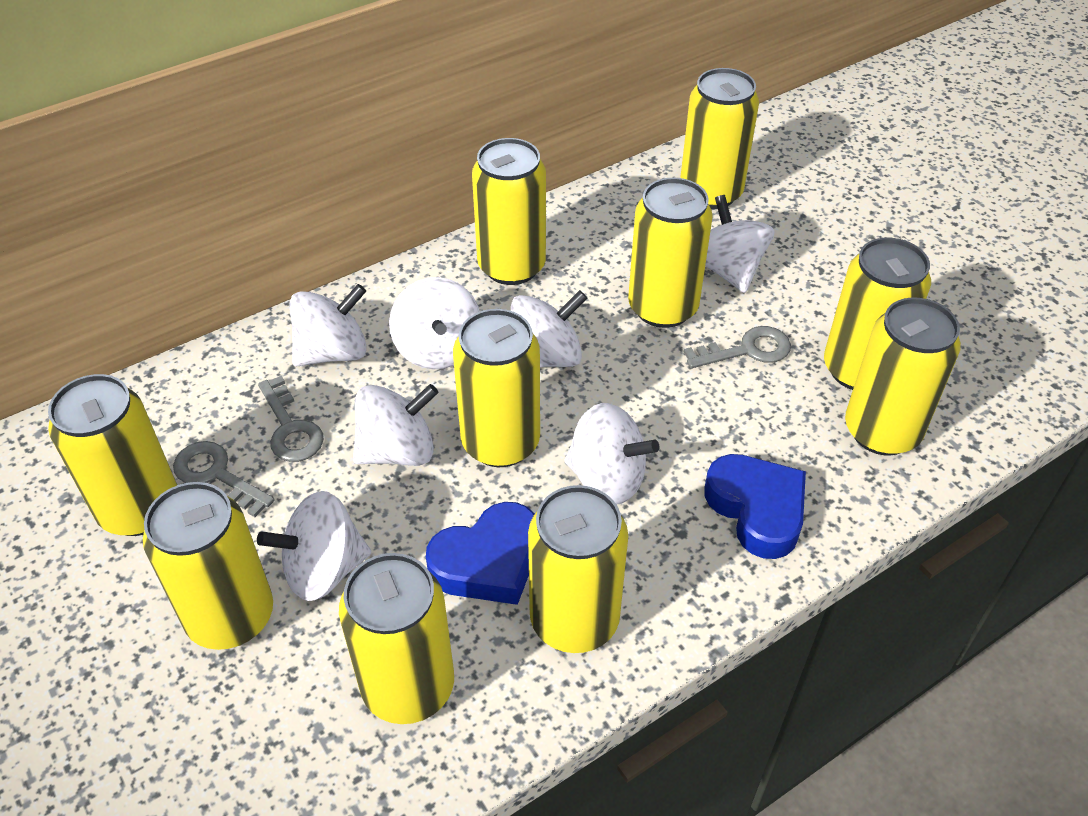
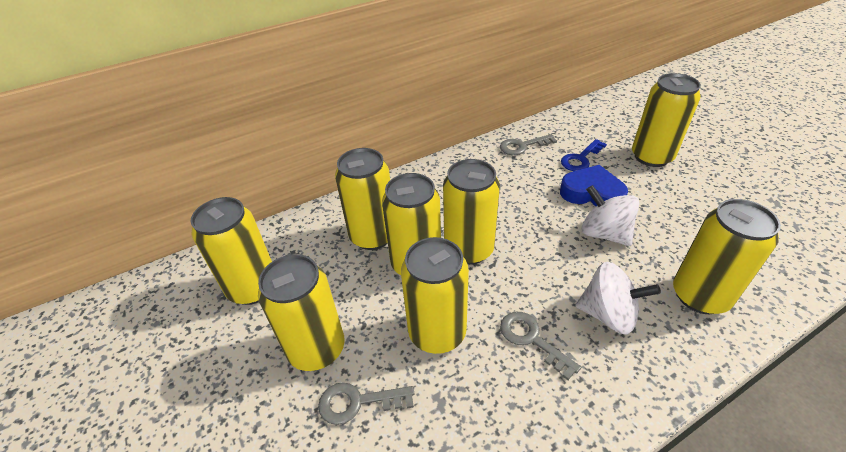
blue heart: [426,502,535,605] [705,454,806,559] = 2 -> [560,165,628,206] = 1
blue key: none = 0 -> [561,139,607,171] = 1
white spinning top: [257,491,371,601] [290,284,367,366] [353,384,438,466] [389,277,480,369] [511,290,587,367] [564,403,660,504] [705,195,775,293] = 7 -> [575,262,661,335] [581,185,639,246] = 2
yellow can: [48,374,177,536] [143,482,273,650] [339,553,454,724] [453,309,540,467] [472,138,546,285] [528,485,628,653] [628,178,713,328] [680,68,759,209] [824,238,931,390] [845,297,961,456] = 10 -> [191,197,272,305] [258,254,345,371] [335,148,390,250] [382,173,441,275] [401,237,469,354] [443,159,500,265] [632,73,701,167] [673,199,781,314] = 8

